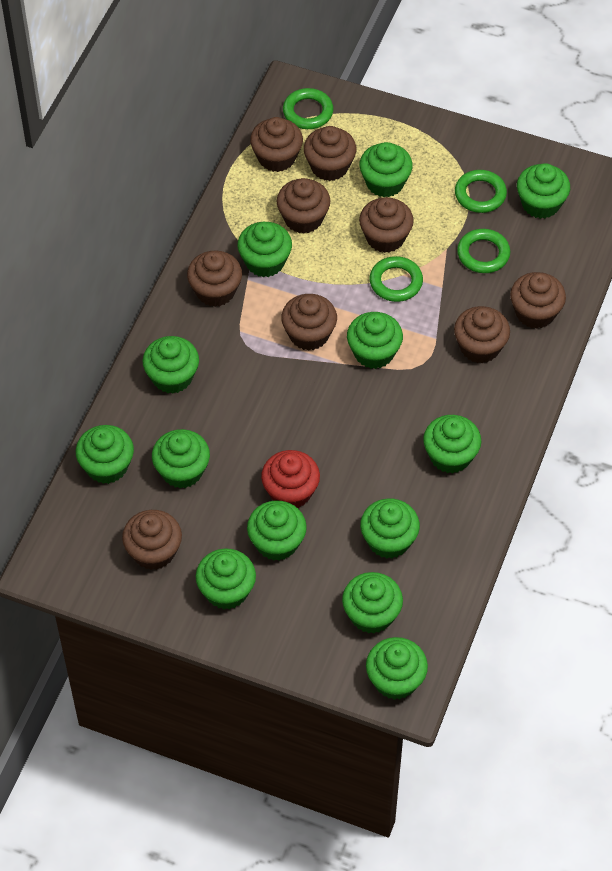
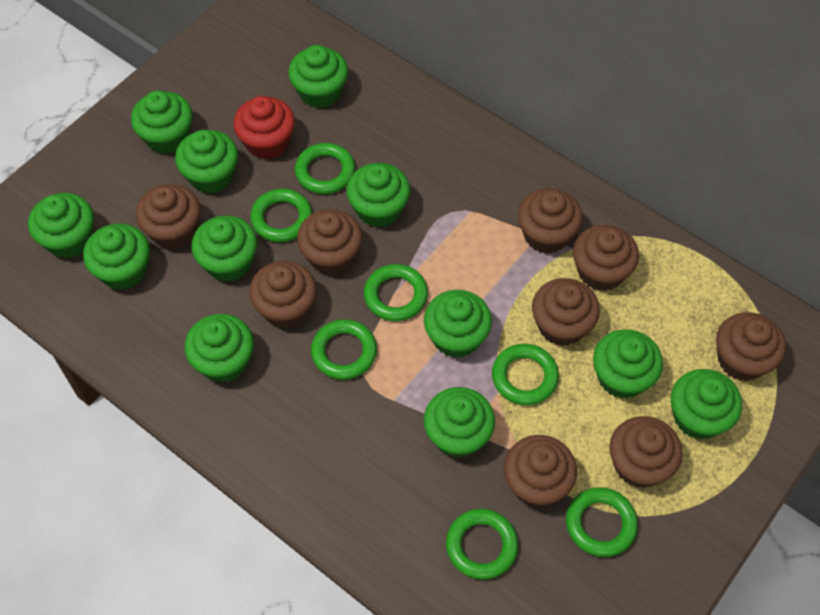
green cupcake: [76,425,134,484] [143,336,199,394] [152,429,210,488] [196,548,256,610] [237,222,292,277] [247,500,307,561] [342,572,403,634] [347,312,403,369] [359,142,413,197] [360,498,420,559] [366,637,428,700] [423,415,481,474] [517,163,570,219] = 13 -> [28,193,94,258] [83,224,150,290] [131,90,193,154] [175,130,238,193] [185,314,254,383] [191,216,257,282] [288,45,348,108] [346,163,410,228] [424,290,492,358] [424,387,495,458] [593,329,663,399] [671,369,742,439] = 12
green ring: [283,88,333,129] [369,256,423,302] [455,170,507,213] [457,229,510,273] = 4 -> [250,189,312,242] [295,143,355,194] [311,319,377,380] [364,264,428,321] [446,509,518,580] [492,344,559,405] [566,487,638,557] = 7

